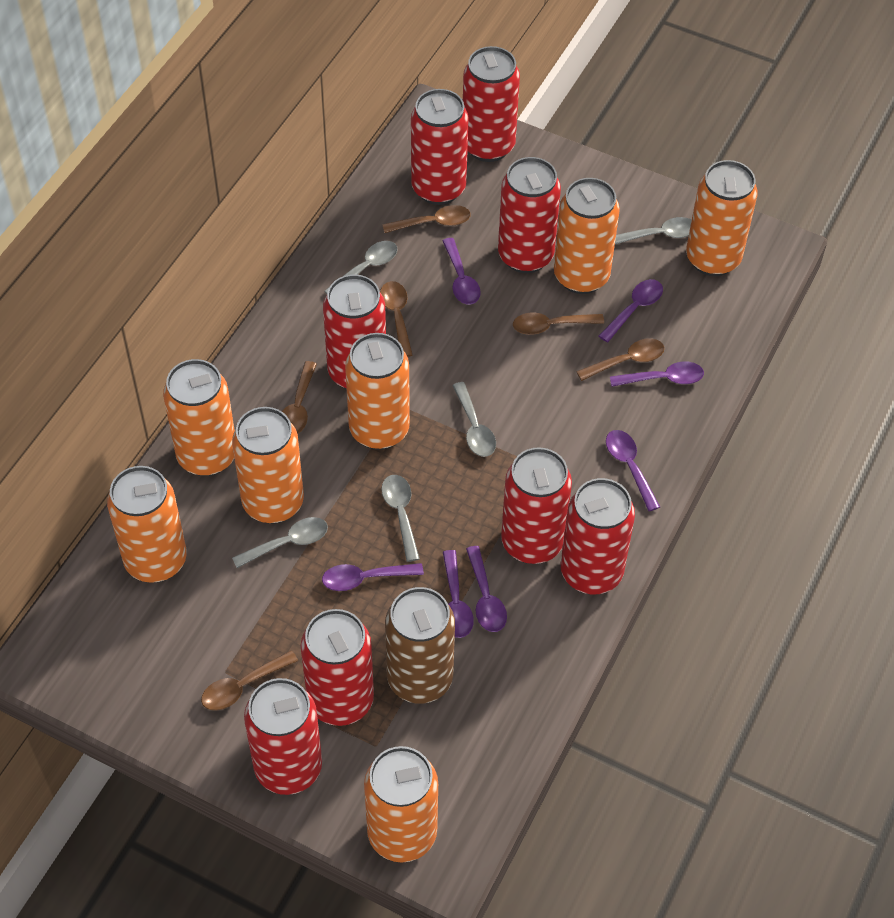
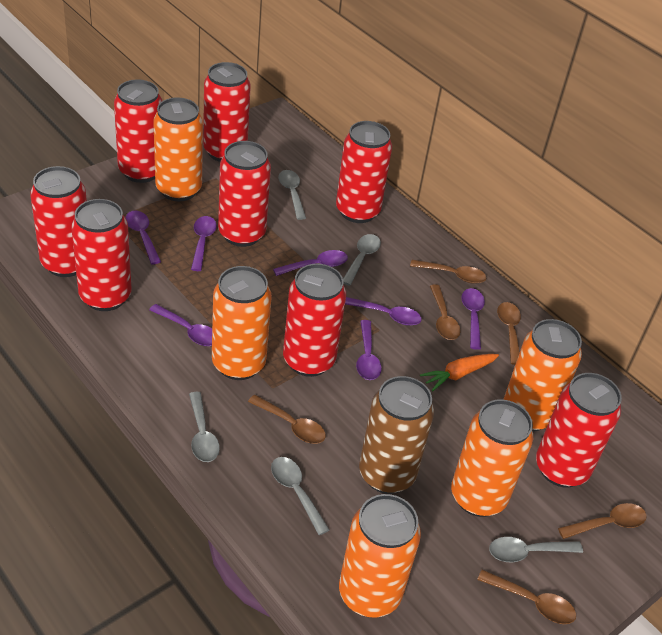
orange can: [107,466,187,583] [163,359,235,476] [232,407,304,524] [345,333,410,450] [364,746,438,862] [554,178,620,294] [686,160,758,276] = 7 -> [153,97,203,201] [212,266,272,380] [339,494,421,617] [451,399,533,517] [503,319,582,432] = 5
orange carrot: none = 0 -> [420,354,499,391] = 1

